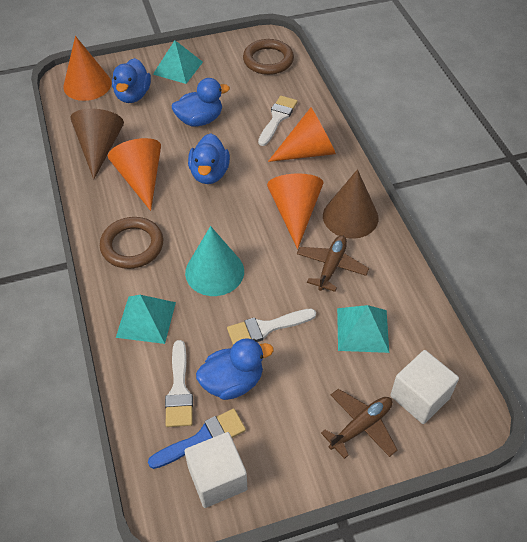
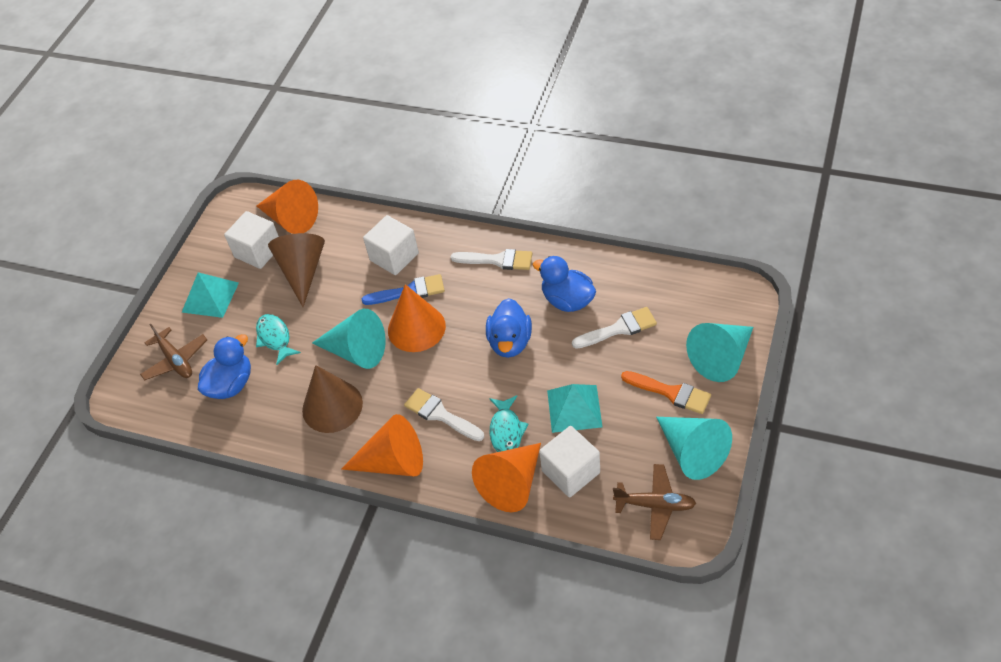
blue duck: [112,58,151,103] [172,78,230,126] [188,133,230,184] [196,338,274,400] = 4 -> [198,334,251,399] [486,298,532,358] [533,256,596,312] = 3
brown ring: [100,217,163,269] [243,39,294,75] = 2 -> none = 0
orange brush: none = 0 -> [621,371,711,414] = 1
turquoise cone: [185,226,244,296] = 1 -> [312,309,386,369] [656,417,732,480] [686,323,753,382] = 3
turquoise fish: none = 0 -> [256,314,301,365] [489,396,528,452] = 2
turquoise pyramid: [116,295,176,344] [153,40,203,84] [337,305,389,353] = 3 -> [182,272,239,318] [547,384,602,433] = 2
white cube: [184,432,247,508] [391,350,459,424] = 2 -> [224,211,279,269] [363,215,419,275] [539,426,600,497] = 3

